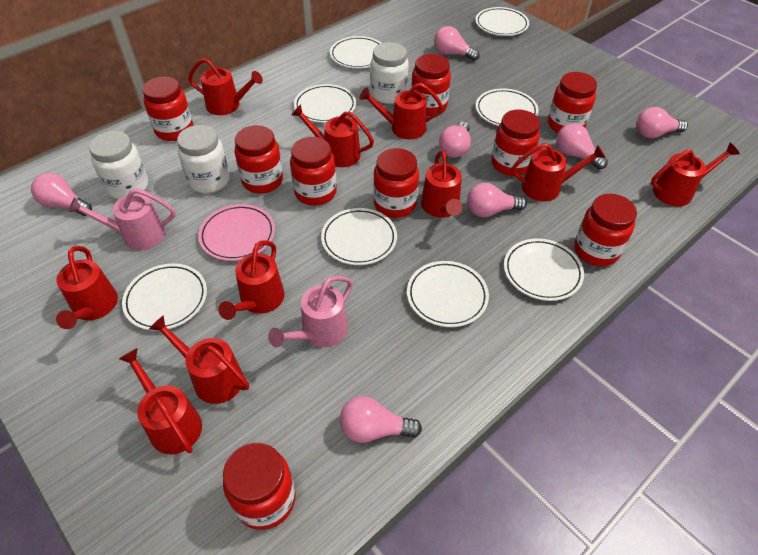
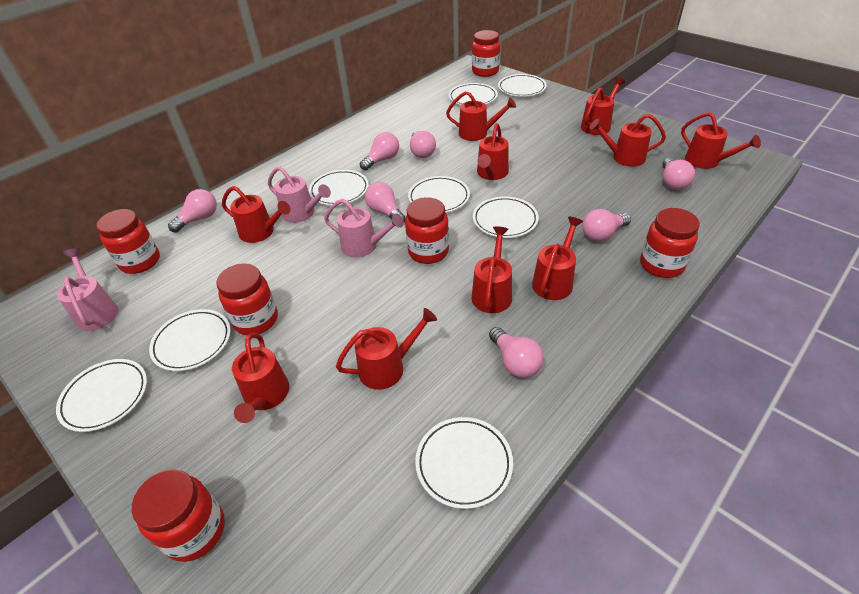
pink plate: [198,204,275,261] = 1 -> none = 0
pink watering can: [68,188,176,250] [268,276,353,347] = 2 -> [57,248,118,331] [268,166,331,223] [324,199,404,257] = 3
red jar: [142,76,193,141] [223,443,296,530] [235,125,283,194] [290,137,337,206] [373,148,419,218] [411,54,451,116] [492,109,540,176] [548,72,597,133] [574,194,637,266] = 9 -> [96,209,160,274] [132,469,225,562] [216,263,278,335] [405,197,449,264] [472,30,500,77] [640,208,700,278] = 6
white jar: [89,131,148,199] [177,125,230,193] [371,42,409,104] = 3 -> none = 0

